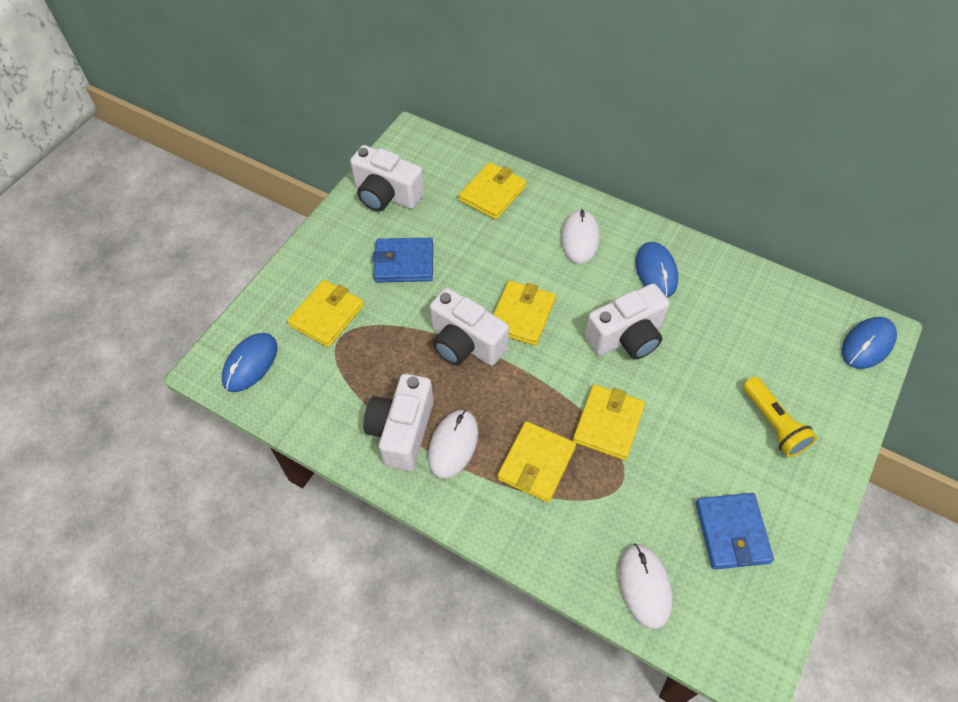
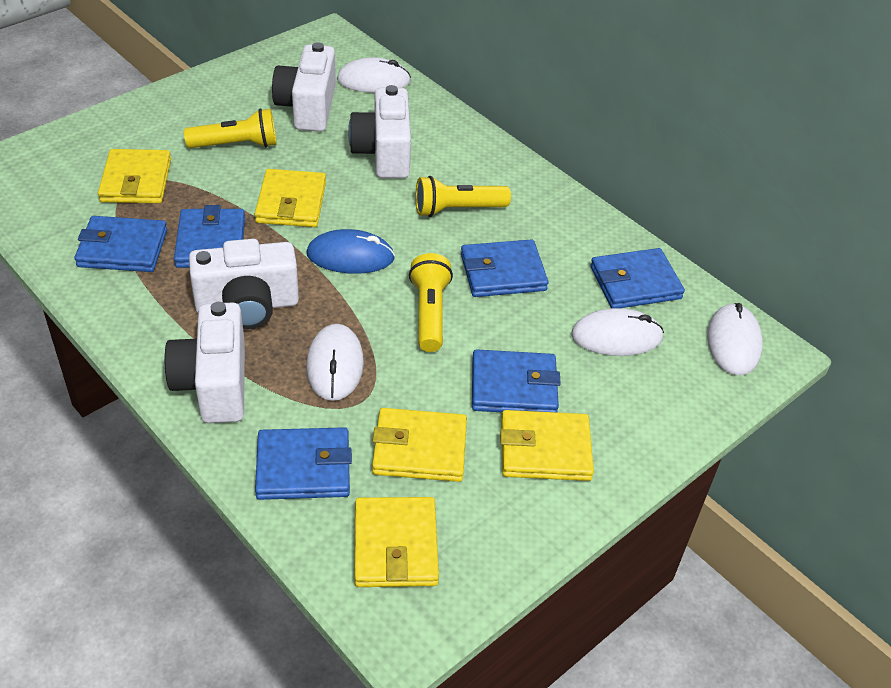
blue mouse: [222,333,278,392] [636,242,678,297] [842,317,897,369] = 3 -> [307,229,395,274] = 1
blue wallet: [372,238,433,282] [696,493,774,570] = 2 -> [75,216,167,272] [174,205,245,268] [255,427,352,500] [461,239,549,297] [472,349,561,412] [590,248,685,308] = 6
white mouse: [428,410,478,479] [561,209,600,264] [619,543,672,629] = 3 -> [306,324,364,401] [337,57,411,93] [571,308,664,356] [707,303,763,375] = 4
yellow flashlight: [743,377,817,457] = 1 -> [184,108,276,148] [409,253,453,352] [415,176,511,217] = 3

